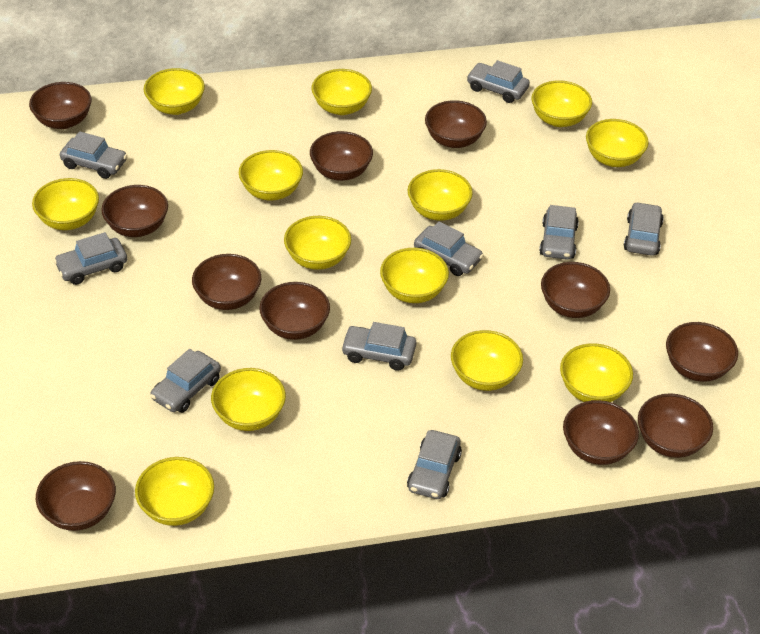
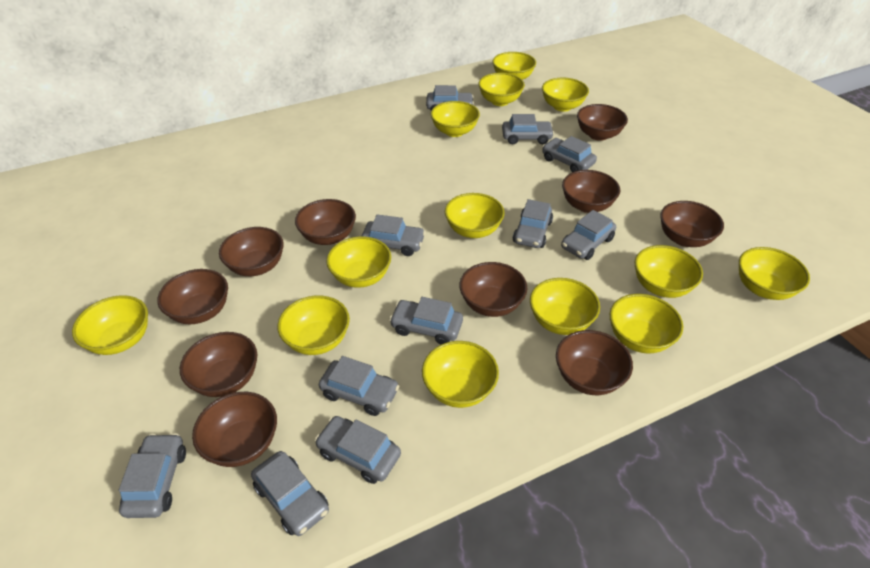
brown bowl: [29,82,92,129] [36,461,116,531] [101,185,168,237] [192,254,261,310] [259,282,330,340] [310,131,373,181] [425,100,487,148] [541,262,610,318] [563,400,639,465] [638,393,713,458] [666,322,738,382] = 11 -> [157,269,228,324] [180,332,257,397] [192,392,277,467] [219,227,284,276] [295,199,356,245] [459,262,528,317] [556,330,633,395] [562,170,620,213] [577,104,628,141] [660,201,724,247] = 10
grey car: [54,232,127,285] [60,131,127,179] [150,349,221,413] [341,322,416,371] [407,430,462,499] [414,221,484,276] [467,60,530,103] [539,205,579,260] [624,202,664,256] = 9 -> [119,433,186,518] [251,451,329,536] [315,416,401,484] [319,356,399,416] [361,214,425,256] [389,297,463,344] [426,85,474,111] [502,114,554,144] [513,199,553,248] [542,136,597,172] [561,210,616,260] = 11

